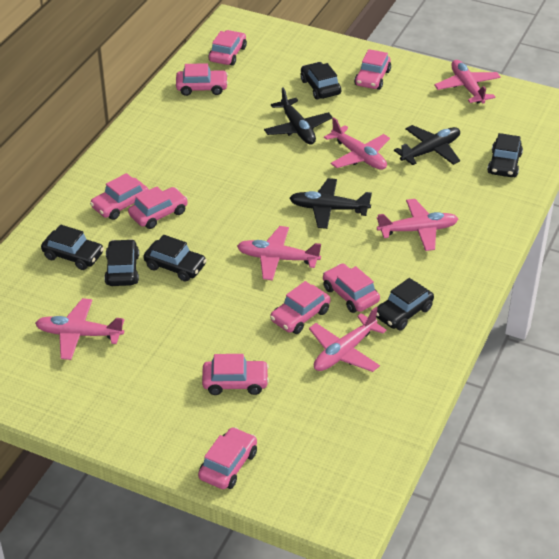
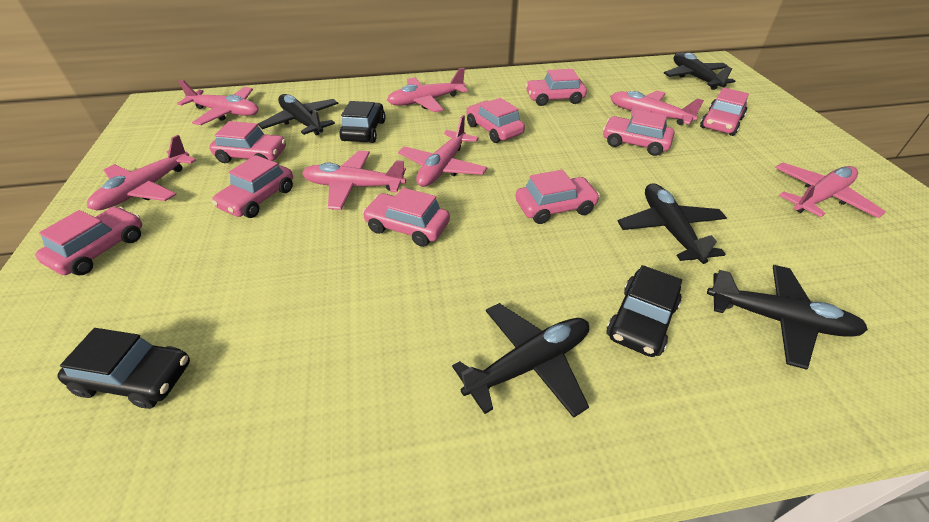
black car: [41,225,104,270] [104,239,139,286] [143,235,207,282] [300,62,341,99] [376,278,434,331] [487,133,523,177] = 6 -> [57,328,190,409] [339,101,386,143] [606,265,682,357] = 3
black plane: [264,88,333,145] [290,178,372,229] [394,125,460,165] = 3 -> [258,94,339,135] [452,303,589,418] [618,183,727,264] [664,52,735,90] [707,265,868,370] = 5
pink plane: [35,298,124,360] [237,226,321,280] [309,307,387,372] [324,117,390,170] [377,199,458,251] [434,60,501,104] = 6 -> [87,135,197,210] [177,80,259,125] [302,151,406,210] [387,68,468,112] [398,115,487,187] [610,90,704,125] [775,163,886,218] = 7

